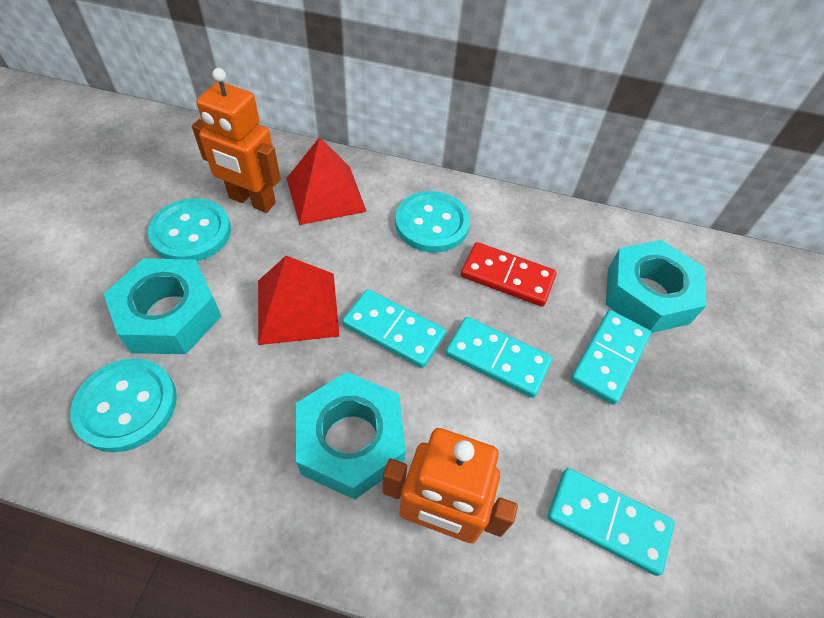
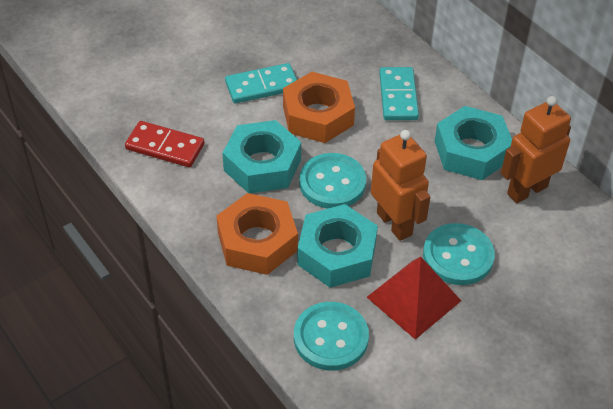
orange nut: none = 0 -> [216,193,298,275] [283,72,355,143] = 2
red pyramid: [258,256,340,345] [286,137,367,225] = 2 -> [367,257,461,340] = 1
turquoise domino: [342,289,446,368] [445,317,552,398] [547,468,675,576] [571,310,651,405] = 4 -> [225,63,297,103] [379,67,419,120] = 2

